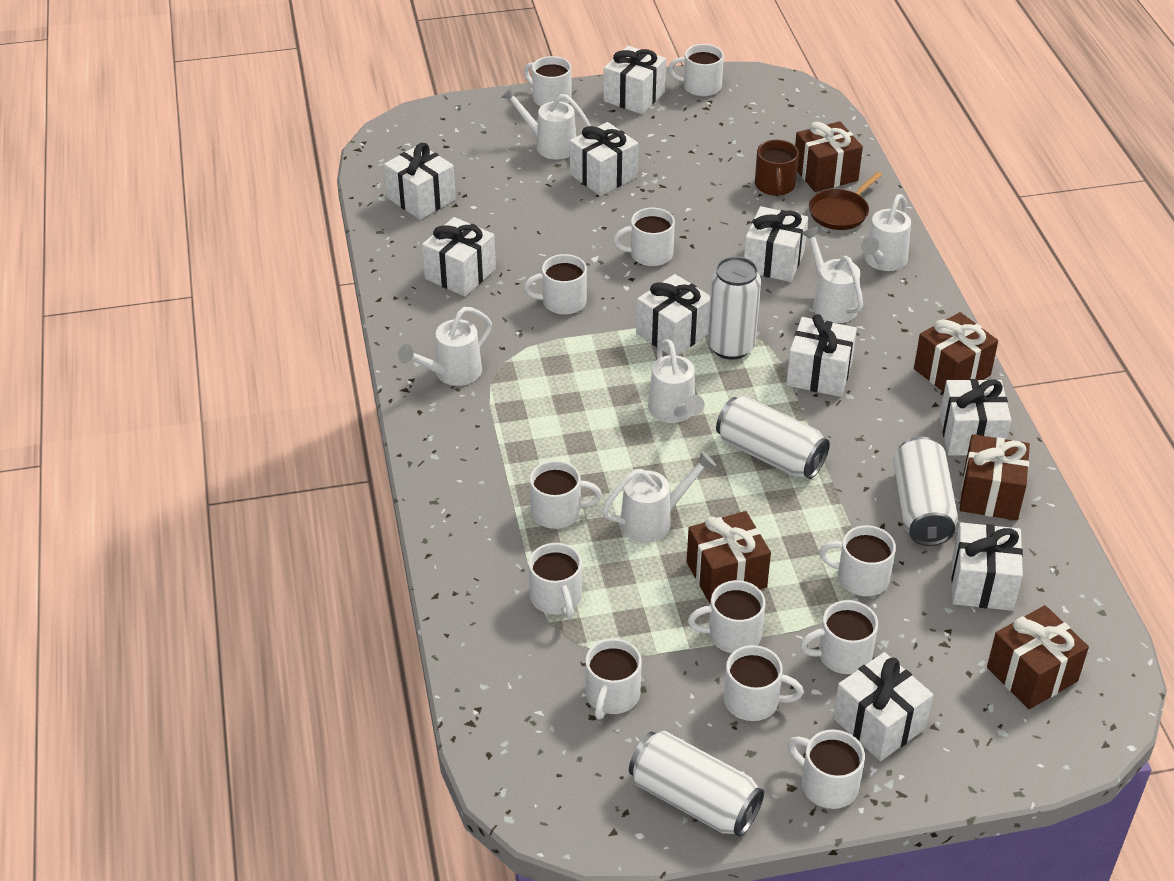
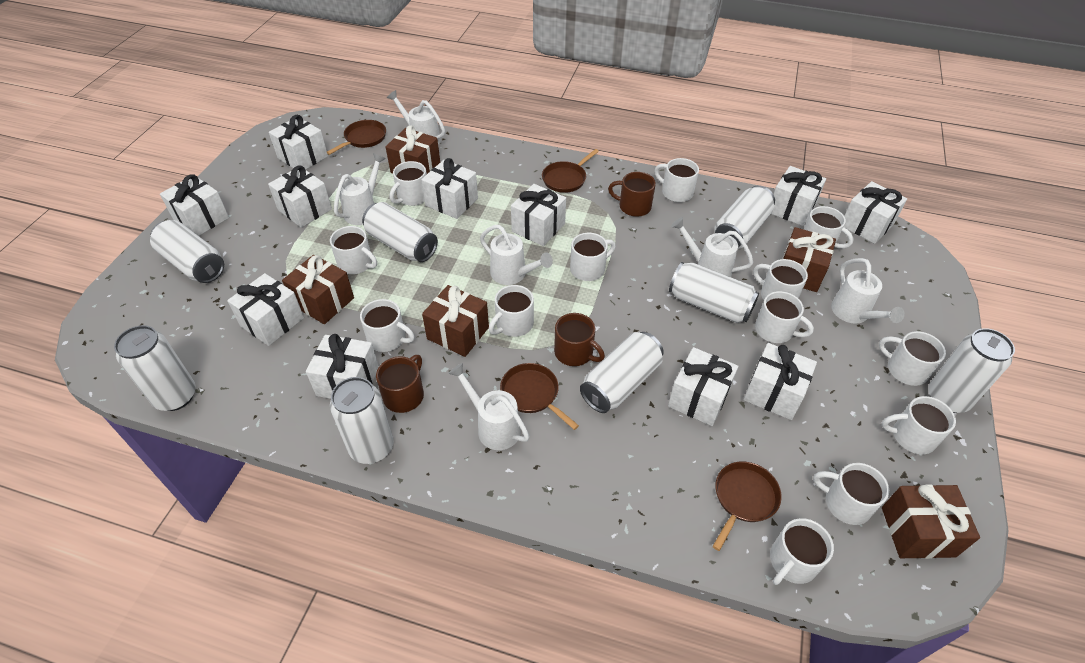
brown mug: [755,140,799,196] = 1 -> [376,355,424,413] [554,313,605,366] [608,172,656,217] = 3
brown pan: [809,172,882,230] = 1 -> [327,120,386,155] [500,363,579,430] [542,149,599,193] [712,461,782,551] = 4
white can: [629,731,764,837] [707,256,761,360] [716,396,830,479] [893,437,958,546] = 4 -> [114,325,196,411] [150,220,224,283] [330,377,394,464] [362,202,438,262] [580,332,664,413] [669,262,759,323] [714,186,775,249] [928,328,1015,413] = 8
white gift: [384,143,456,220] [422,217,496,297] [570,122,638,196] [604,46,666,114] [636,274,710,355] [744,206,808,282] [786,314,857,397] [833,652,933,761] [940,379,1011,456] [952,522,1023,611] = 10 -> [160,174,229,236] [227,273,304,346] [268,166,332,228] [269,115,328,170] [306,334,379,399] [421,158,478,219] [511,184,566,246] [668,347,739,426] [743,343,817,420] [771,166,826,226] [844,181,907,244] = 11
white mug: [524,56,572,107] [524,254,587,315] [529,543,582,618] [530,460,602,529] [586,639,642,719] [613,208,675,266] [668,44,724,96] [688,580,765,653] [724,645,804,721] [788,729,865,809] [800,600,878,674] [819,525,896,596] = 12 -> [330,226,377,274] [360,299,415,352] [390,161,427,206] [489,285,534,337] [570,233,615,281] [654,158,699,202] [753,259,808,300] [755,291,814,343] [770,518,834,585] [804,206,854,248] [813,463,889,525] [879,331,946,386] [882,396,956,454] = 13

